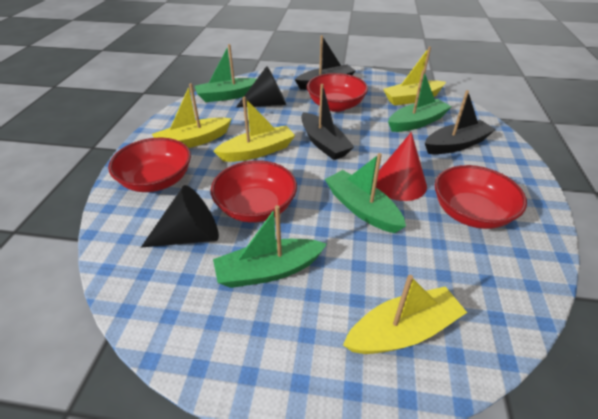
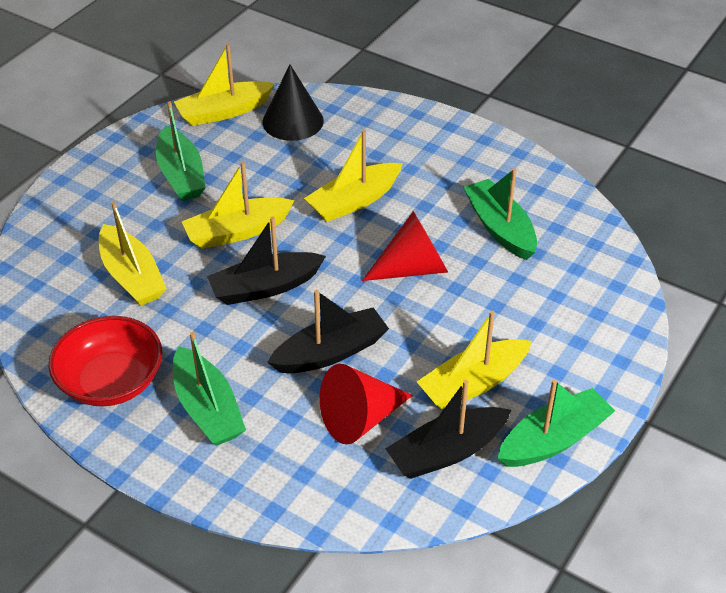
black cone: [141,185,219,248] [236,66,286,108] = 2 -> [262,65,324,141] = 1
red bowl: [108,138,191,192] [211,160,297,223] [307,73,368,112] [435,165,527,229] = 4 -> [49,316,162,406] = 1
red cone: [373,132,427,201] = 1 -> [320,364,413,444] [362,211,448,281] = 2
yellow boat: [152,83,232,148] [213,97,295,162] [343,275,467,354] [383,46,446,106] = 4 -> [99,201,166,306] [174,44,275,126] [182,161,295,249] [304,130,403,222] [417,311,532,409] = 5

